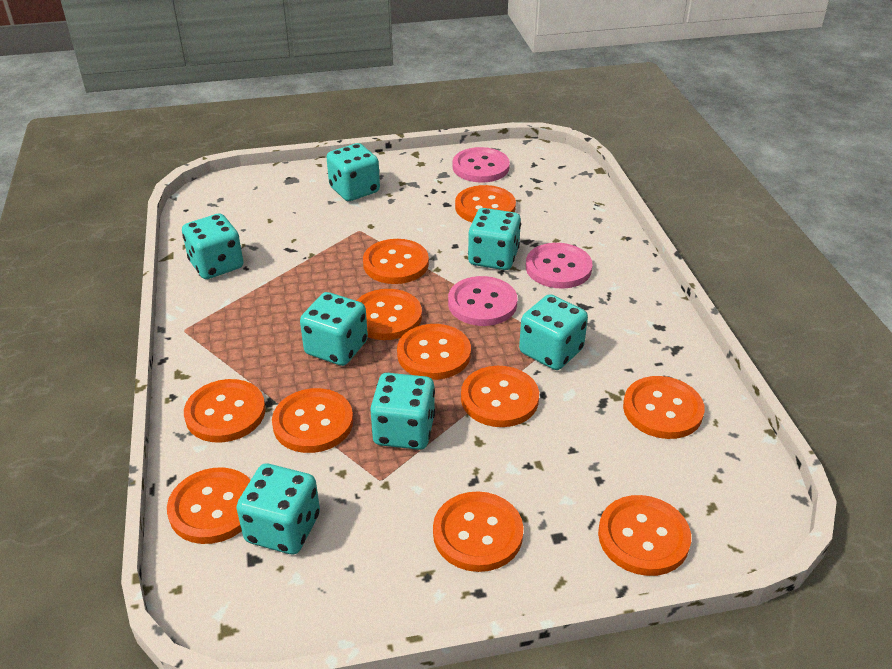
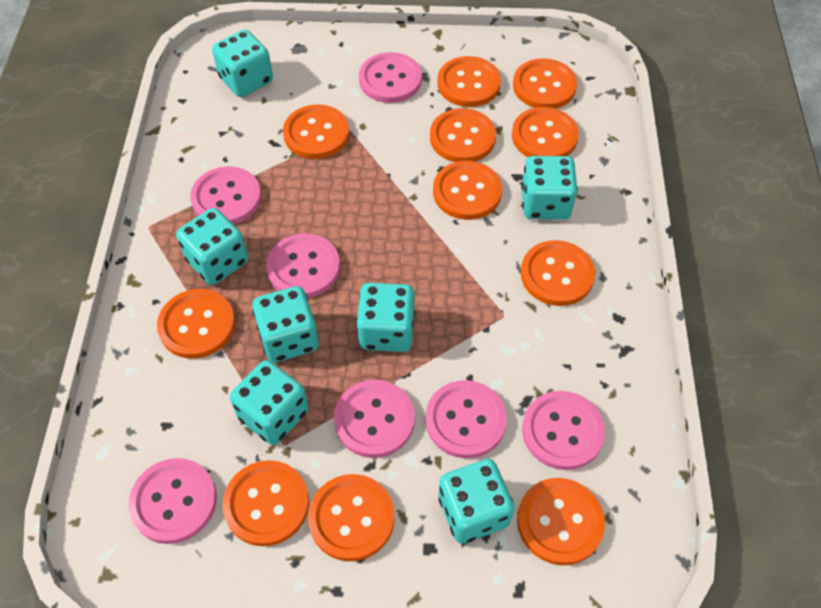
pink button: [448,276,517,326] [453,147,510,183] [526,243,593,289] = 3 -> [128,458,217,544] [190,166,261,225] [266,233,340,298] [334,380,415,458] [359,52,422,103] [426,380,507,458] [522,391,605,470] = 7

